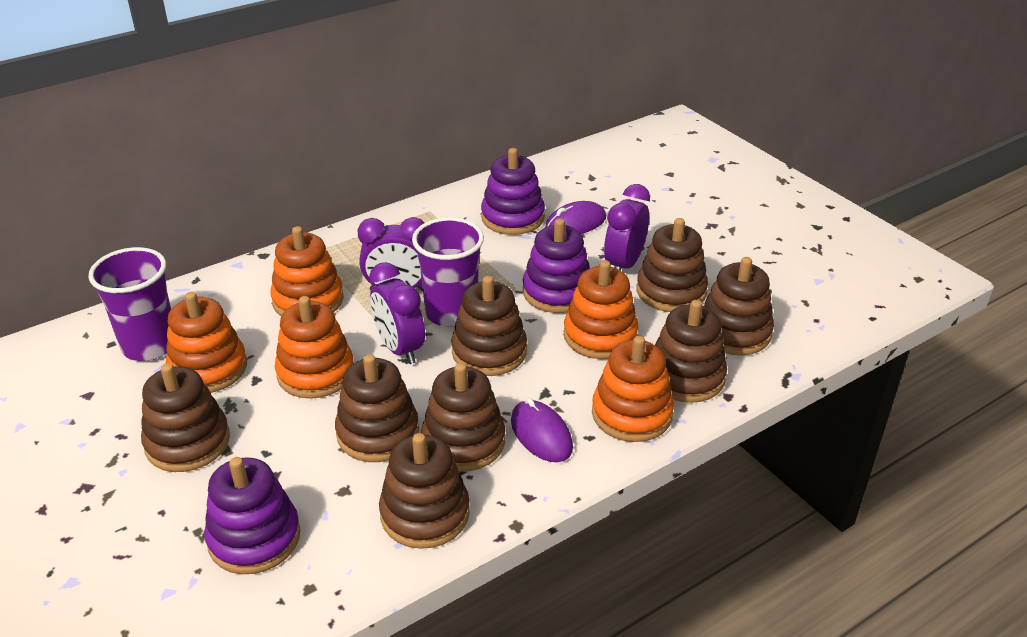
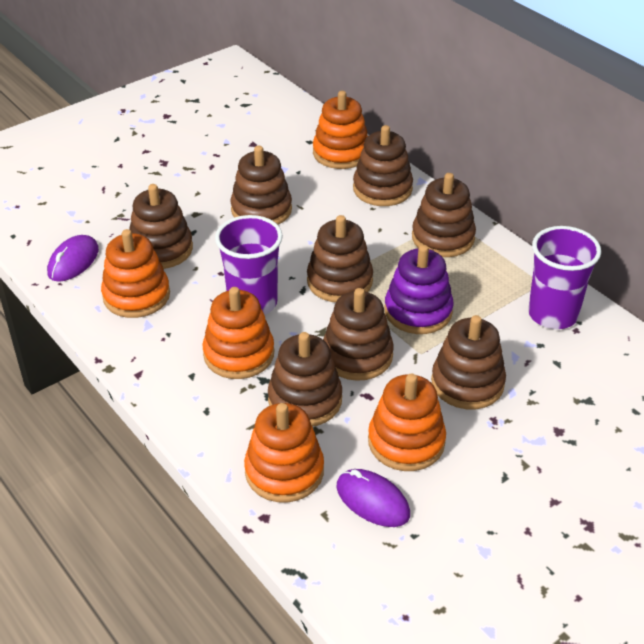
purple clock: [357,217,425,291] [369,262,425,364] [604,184,650,271] = 3 -> none = 0
purple stacking toy: [204,457,301,574] [481,148,545,235] [523,219,590,313] = 3 -> [385,245,454,334] = 1

